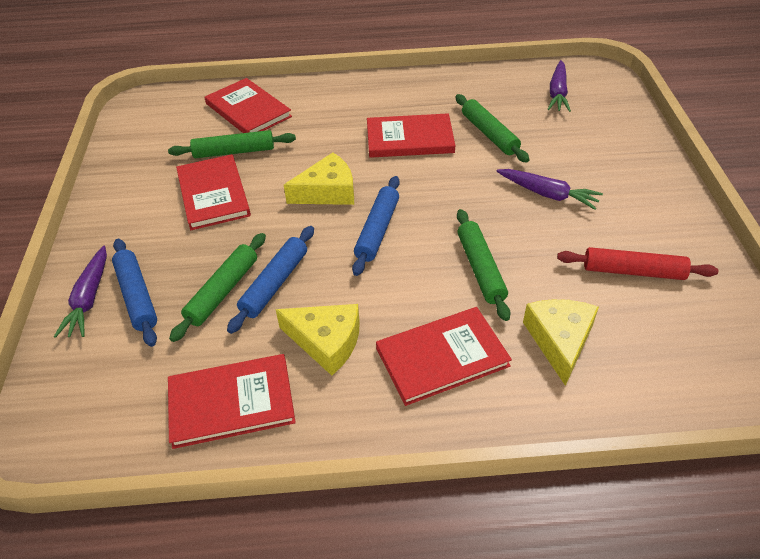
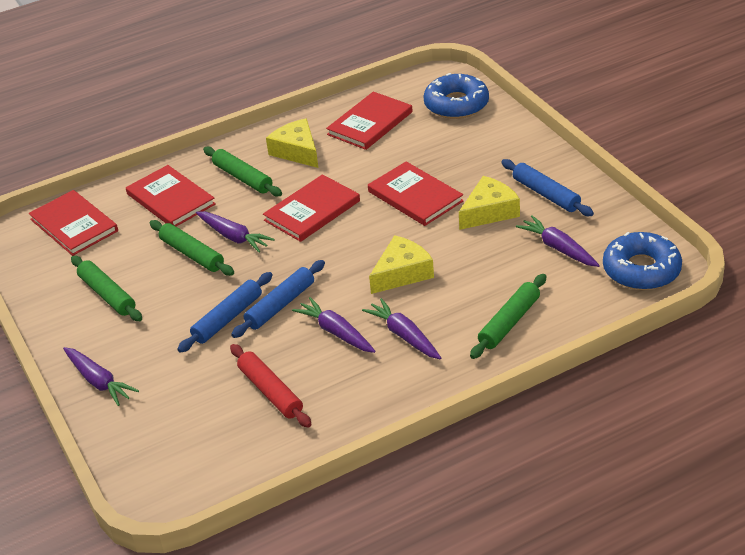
blue donut: none = 0 -> [423,73,489,119] [603,232,682,290] = 2
purple carrot: [54,246,107,338] [496,169,603,210] [548,60,571,112] = 3 -> [63,347,139,406] [196,212,275,253] [292,297,376,353] [362,298,441,360] [516,215,600,267] = 5

